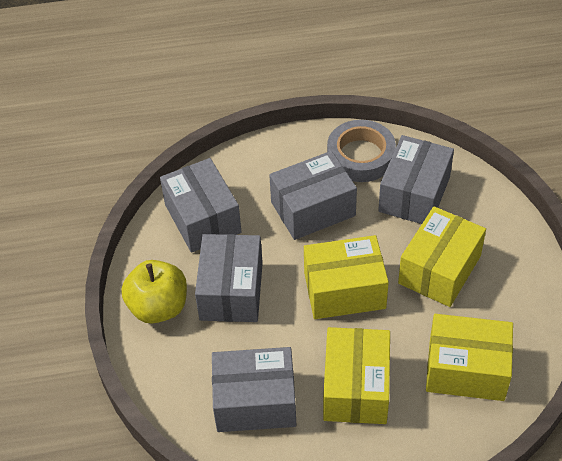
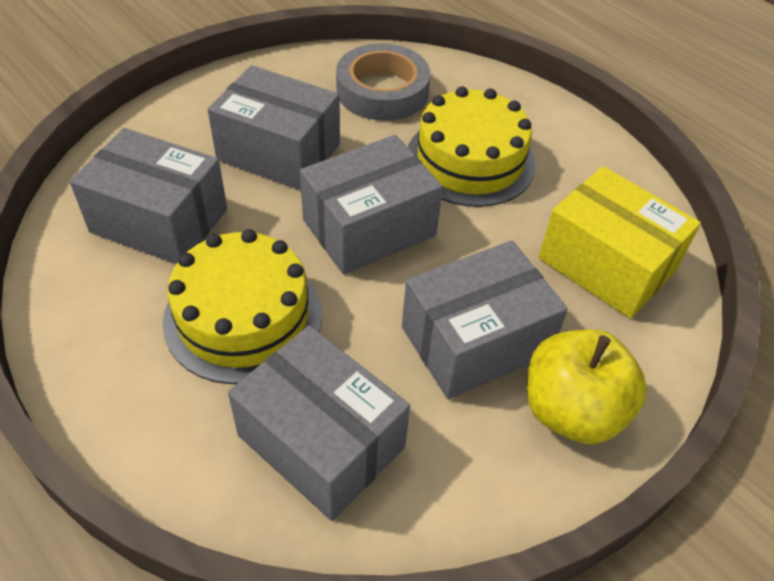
yellow box: [304,235,389,319] [323,327,390,424] [398,206,486,307] [426,314,513,401] = 4 -> [539,166,701,319] = 1
yellow cake: none = 0 -> [163,229,322,384] [408,86,536,207] = 2

